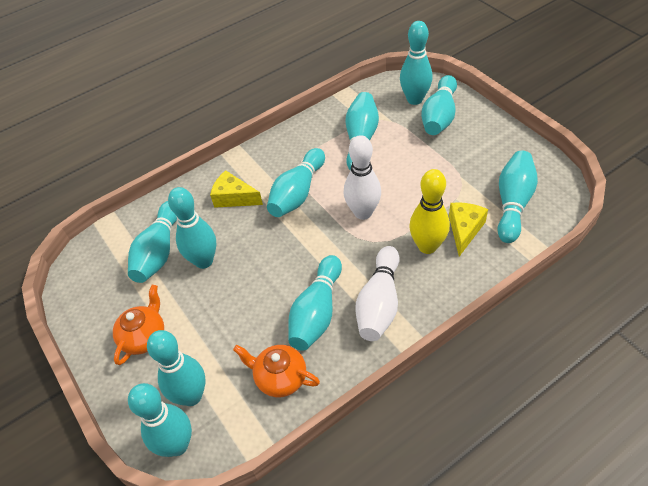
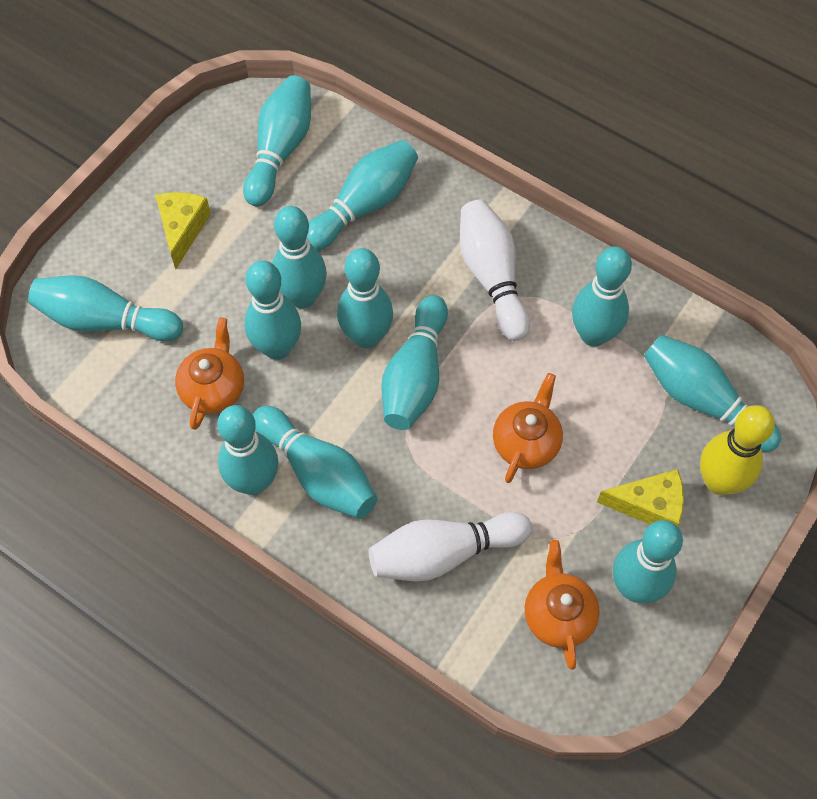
orange teapot: [113,285,164,365] [233,345,320,397] = 2 -> [175,318,244,430] [493,373,563,483] [524,540,600,670] = 3
turquoise bowling pin: [128,201,177,283] [128,383,192,457] [147,330,206,406] [168,187,216,269] [267,148,325,217] [288,255,342,351] [345,92,379,170] [400,21,433,105] [421,75,457,135] [497,151,538,243] = 10 -> [28,275,183,341] [217,405,278,495] [243,75,311,207] [244,261,301,360] [253,406,377,519] [272,206,327,309] [307,140,418,251] [337,248,393,348] [381,295,448,430] [572,246,632,347] [613,520,683,604] [644,335,781,452] = 12

